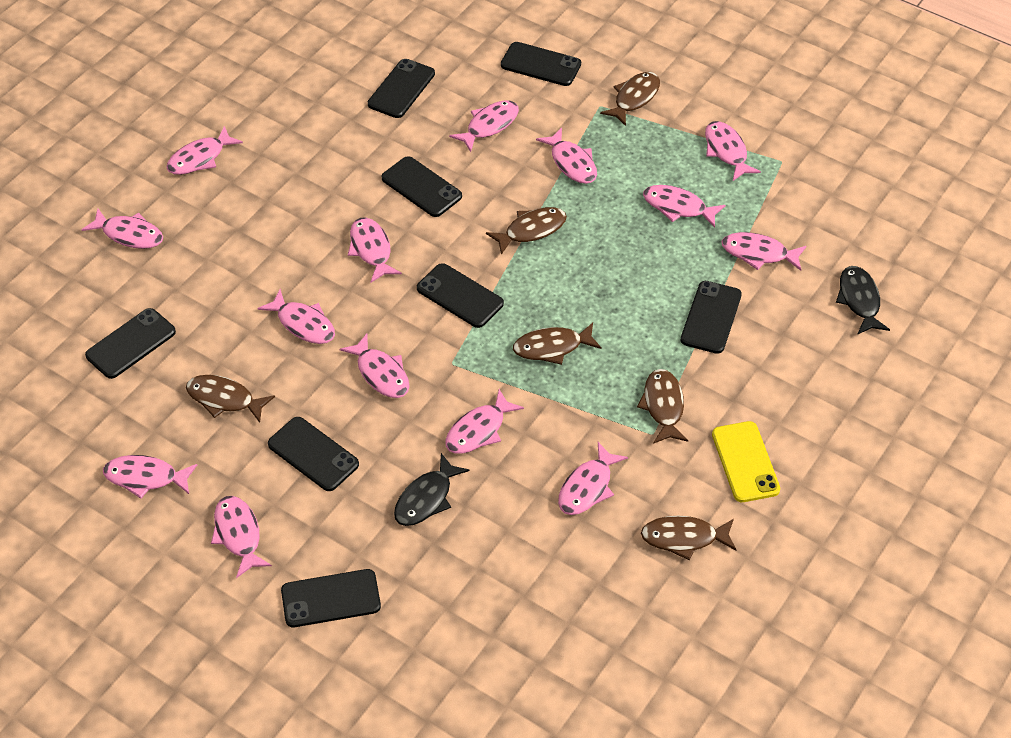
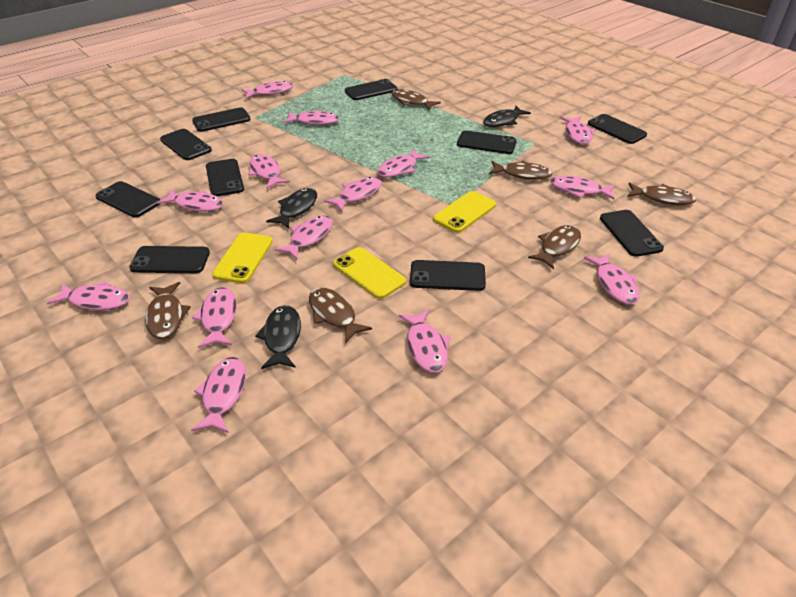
black fish: [394,453,470,526] [836,266,890,335] = 2 -> [255,305,301,369] [266,188,317,228] [483,106,531,127] = 3
black phone: [85,308,176,379] [268,417,359,491] [281,569,381,627] [368,59,435,118] [382,156,462,217] [417,263,504,328] [501,42,581,86] [681,281,742,354] = 8 -> [95,181,160,217] [129,246,210,273] [160,129,212,160] [192,107,251,132] [206,159,244,196] [345,79,398,100] [410,260,486,291] [457,130,517,154] [588,114,647,144] [600,210,664,257] = 10
yellow phone: [712,421,780,502] = 1 -> [212,232,273,283] [333,247,406,299] [433,191,496,233] = 3

